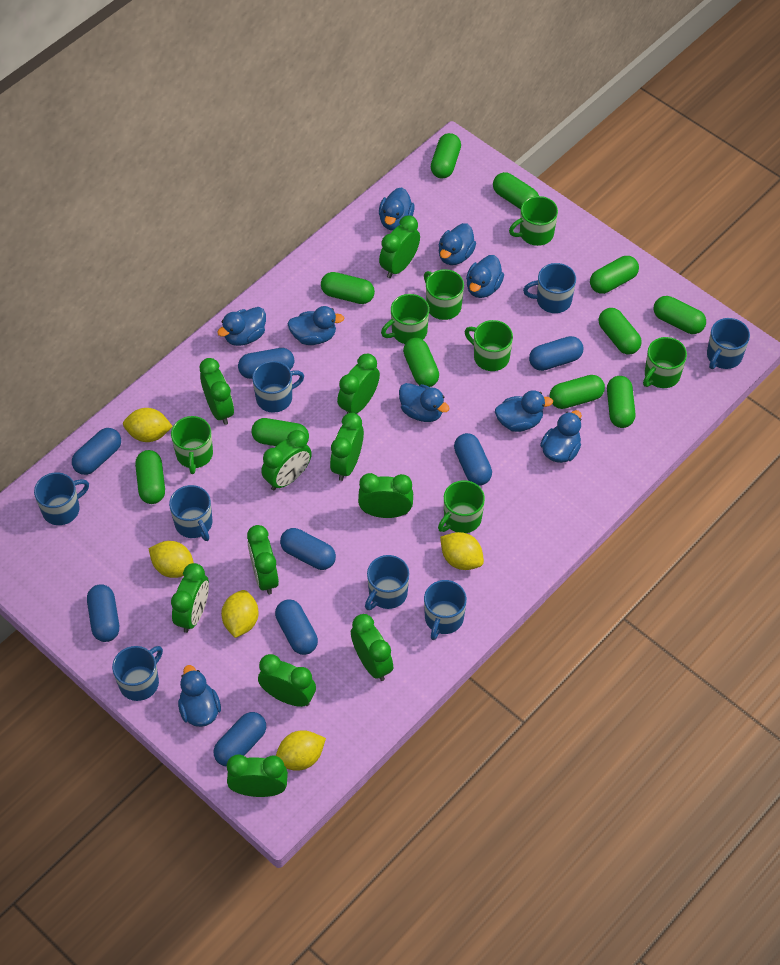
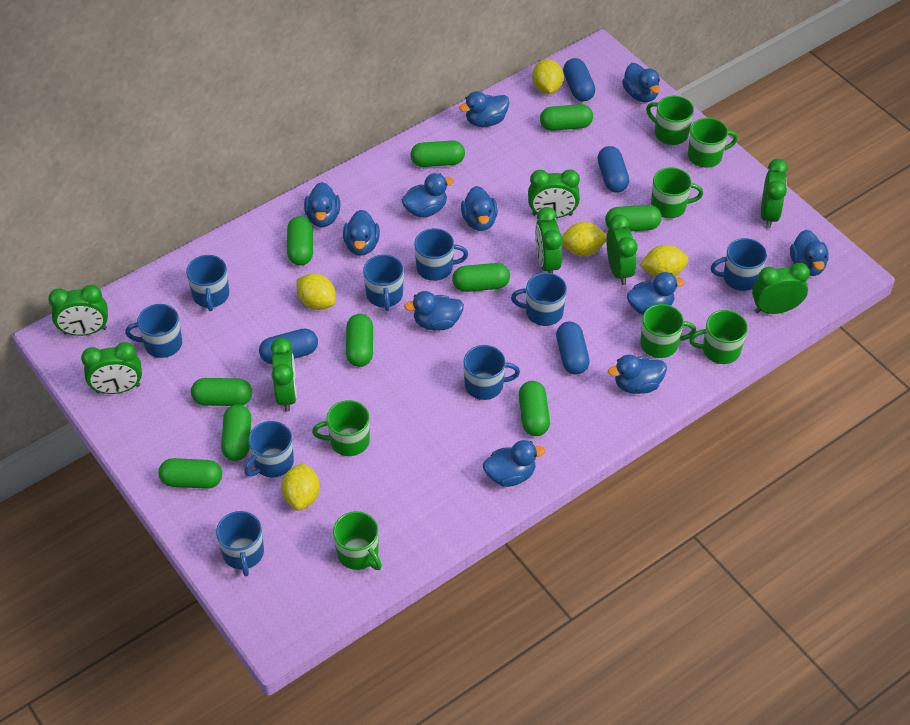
blue capsule: [72,428,121,475] [87,584,119,642] [214,712,266,767] [238,348,294,379] [275,599,318,655] [280,528,336,570] [454,433,492,486] [529,336,583,371] = 8 -> [259,328,318,364] [556,321,590,375] [563,58,595,102] [597,146,629,193] = 4
blue duck: [178,665,221,727] [217,307,266,346] [288,306,344,345] [379,187,415,231] [399,383,450,422] [439,223,476,265] [466,255,504,298] [495,390,553,432] [540,410,582,463] = 9 -> [304,182,340,227] [343,210,380,256] [402,173,454,217] [404,291,464,330] [459,91,509,127] [461,186,498,231] [483,440,546,487] [608,354,667,394] [622,63,660,102] [627,272,685,315] [790,230,829,276] = 11
blue mug: [34,472,89,525] [112,646,163,701] [169,485,213,541] [252,361,304,413] [365,555,409,610] [424,580,467,640] [523,263,576,313] [707,318,750,369] = 8 -> [125,304,182,358] [186,255,229,311] [216,511,264,576] [244,421,294,477] [363,254,403,311] [414,228,468,281] [463,345,520,400] [511,273,567,326] [711,238,767,291] = 9
green capsule: [135,450,165,504] [251,418,309,446] [321,272,375,304] [403,338,439,387] [431,133,461,178] [493,172,539,209] [549,375,605,409] [590,256,639,294] [599,308,642,354] [607,376,635,428] [654,296,706,334] = 11 -> [158,458,222,489] [191,378,252,406] [221,404,251,461] [287,216,313,266] [346,314,373,367] [410,140,465,167] [452,263,510,292] [519,381,550,436] [540,104,593,131] [605,205,662,231] = 10
green clock: [171,563,209,633] [199,358,234,425] [227,754,288,797] [247,525,279,595] [258,654,316,707] [261,430,312,491] [330,413,364,481] [337,354,380,414] [351,614,393,681] [358,473,413,518] [379,215,420,278] = 11 -> [48,285,108,336] [81,342,142,394] [270,338,297,412] [528,170,580,218] [535,207,563,273] [607,214,637,285] [752,263,810,314] [761,159,788,228] = 8

